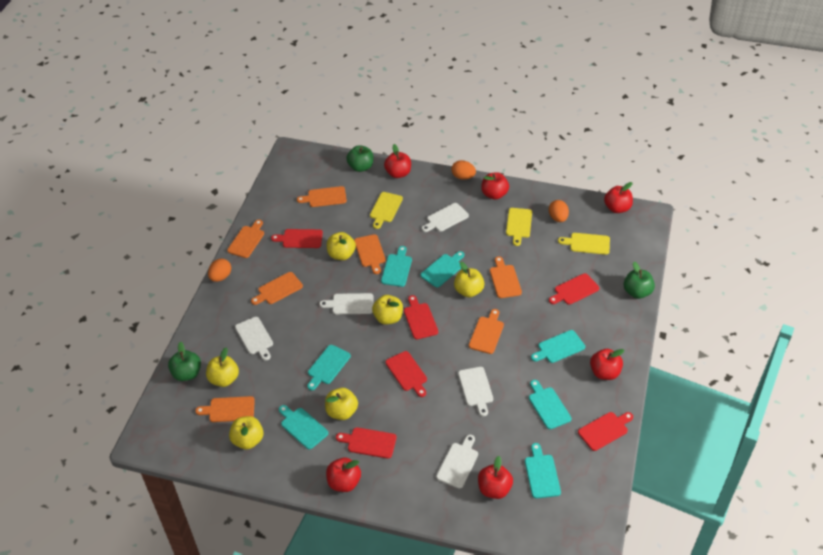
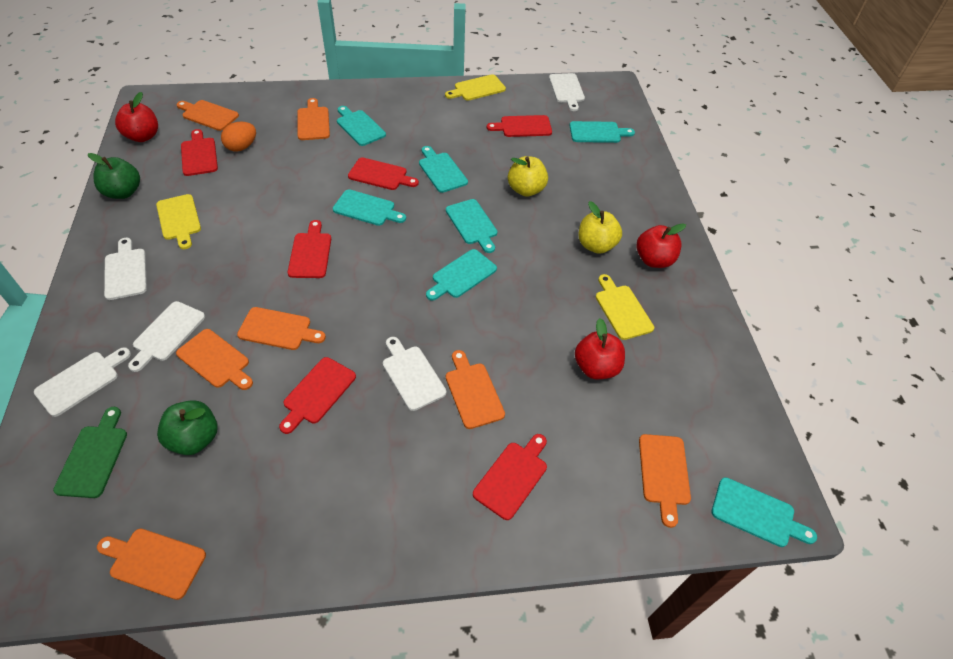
green apple: [168,342,201,381] [347,145,373,172] [624,262,655,299] = 3 -> [88,153,140,199] [157,400,218,455] = 2
green cutting board: none = 0 -> [53,407,127,498] = 1
orange egg: [208,259,231,282] [451,160,476,179] [549,200,569,222] = 3 -> [221,122,256,152] = 1
red apple: [326,458,361,492] [384,144,411,178] [478,456,513,499] [481,172,509,200] [590,349,624,380] [604,182,633,213] = 6 -> [115,92,158,142] [575,318,625,379] [637,223,686,268] = 3
yellow apple: [206,348,239,387] [229,416,264,449] [325,388,358,420] [327,232,356,260] [372,295,403,325] [454,262,484,297] = 6 -> [508,156,548,197] [579,201,622,254] = 2

